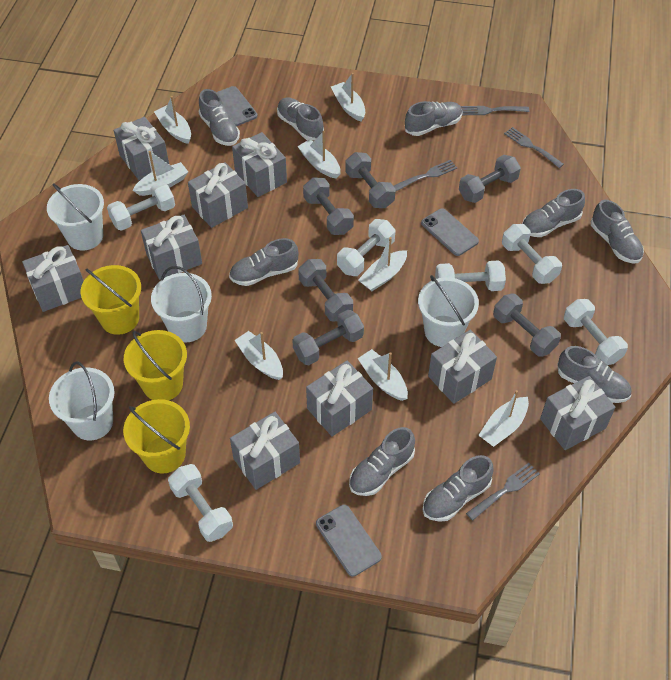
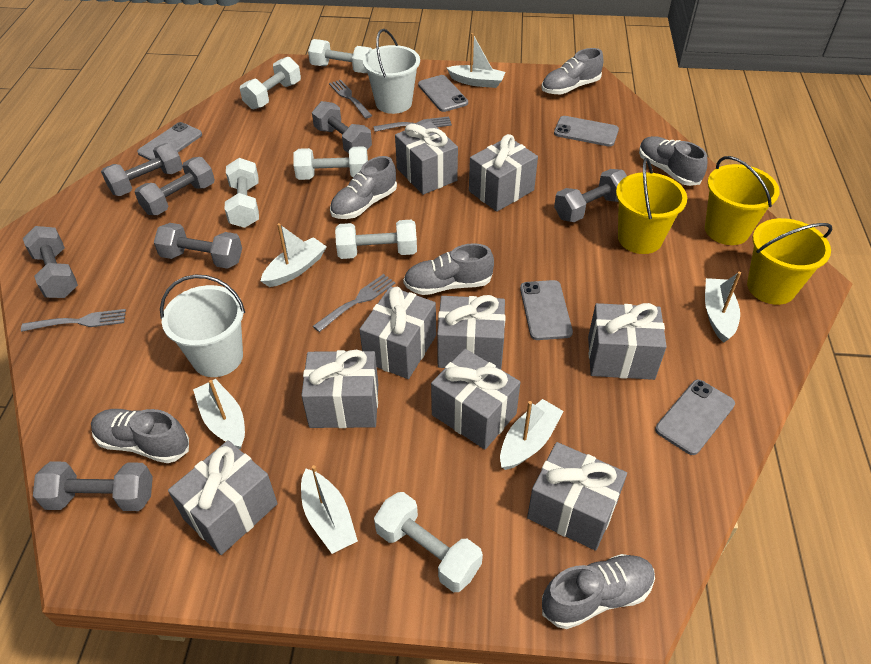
grey dumbbell: [292,310,364,365] [298,259,353,322] [303,177,354,235] [345,152,396,208] [459,155,521,203] [493,294,561,357] = 6 -> [23,226,78,298] [33,461,153,511] [101,143,183,196] [135,157,215,215] [154,223,242,269] [312,101,372,153] [554,169,627,222] = 7
grey phone: [217,86,258,126] [316,505,382,576] [421,208,479,256] = 3 -> [137,122,202,161] [418,75,468,112] [520,280,573,340] [554,116,619,147] [655,379,735,455] = 5
grey shoe: [199,89,240,146] [229,238,299,286] [277,98,324,141] [349,427,415,496] [405,101,463,136] [423,455,494,522] [522,189,585,237] [558,346,632,403] [591,200,644,264] = 9 -> [91,409,189,463] [330,156,397,219] [403,243,494,295] [542,48,603,94] [542,554,655,629] [639,136,707,186] = 6
white boat: [133,151,188,196] [154,96,191,144] [235,331,283,380] [297,131,341,179] [331,73,365,121] [358,237,407,291] [358,349,408,401] [478,390,529,447] = 8 -> [193,379,245,449] [261,223,327,287] [301,465,358,554] [447,33,505,88] [500,399,564,470] [705,272,741,343] = 6
white bucket: [47,183,104,250] [49,361,114,440] [151,266,212,342] [418,275,479,347] = 4 -> [160,275,245,377] [363,29,420,114] = 2

